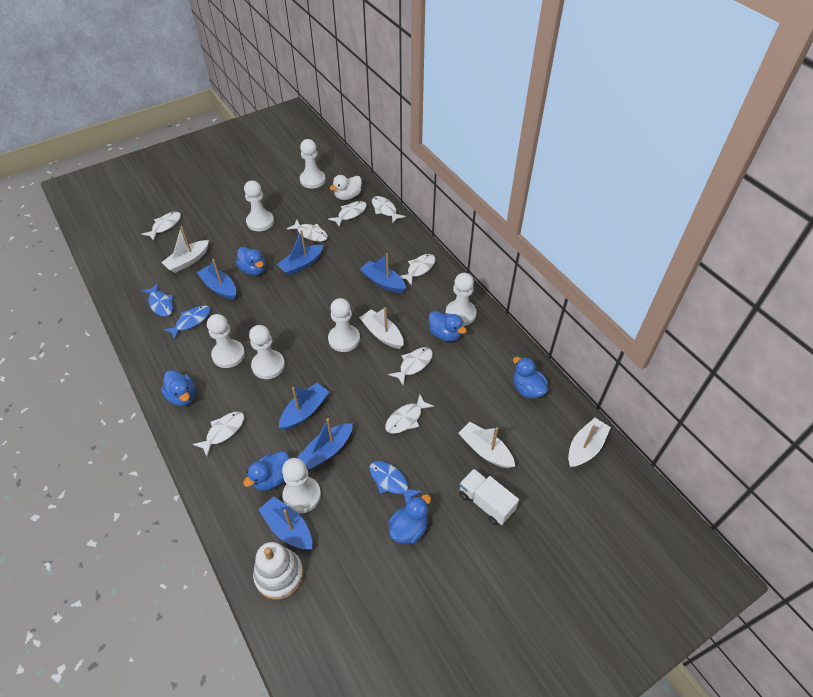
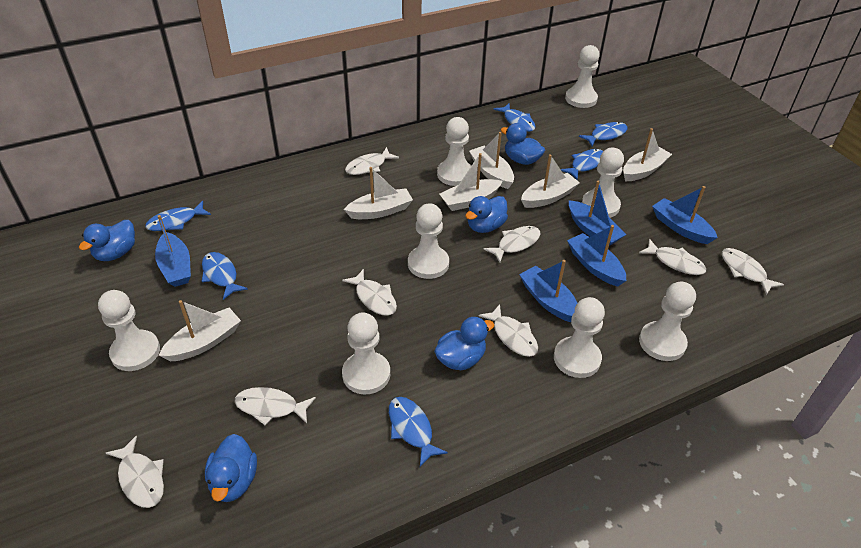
blue boat: [197,259,236,300] [259,496,312,549] [277,230,324,276] [279,383,329,430] [297,418,353,469] [360,253,406,293] = 6 -> [155,215,191,287] [519,260,577,322] [567,225,626,286] [569,181,627,246] [652,186,718,244] = 5
blue duck: [161,370,195,406] [236,247,265,276] [243,451,290,491] [389,494,431,544] [429,311,467,342] [513,357,548,398] = 6 -> [79,220,135,261] [205,434,257,502] [434,317,494,370] [465,196,508,233] [501,123,545,165] = 5
blue fish: [141,283,173,317] [163,305,210,340] [370,461,422,504] = 3 -> [145,201,211,231] [202,252,248,300] [389,397,448,467] [493,103,536,132] [561,149,603,180] [579,122,627,146] = 6
white boat: [161,226,209,273] [359,307,403,349] [459,422,515,468] [568,418,611,468] = 4 -> [158,300,241,361] [344,167,413,219] [440,153,502,211] [469,132,514,189] [521,154,580,208] [623,128,672,181] = 6
white duck: [330,175,362,200] = 1 -> none = 0
white pawn: [207,314,245,368] [244,180,274,231] [249,325,285,379] [282,458,321,514] [300,139,326,189] [328,298,360,352] [446,273,477,326] = 7 -> [98,290,160,371] [342,313,390,394] [408,203,449,279] [437,117,471,186] [554,297,605,378] [565,45,600,108] [582,148,624,218] [639,282,696,361] = 8
white stacking toy: [253,542,304,600] = 1 -> none = 0
white truck: [459,469,519,525] = 1 -> none = 0

